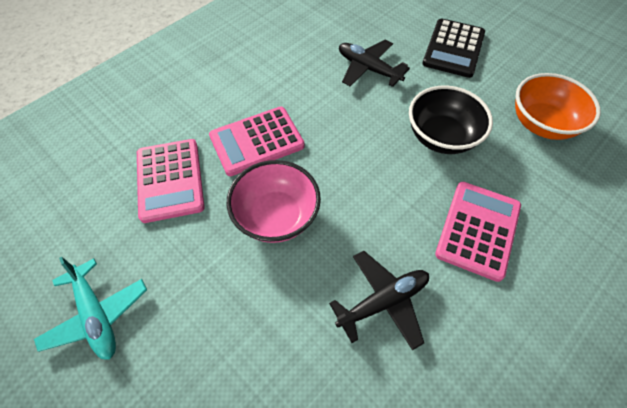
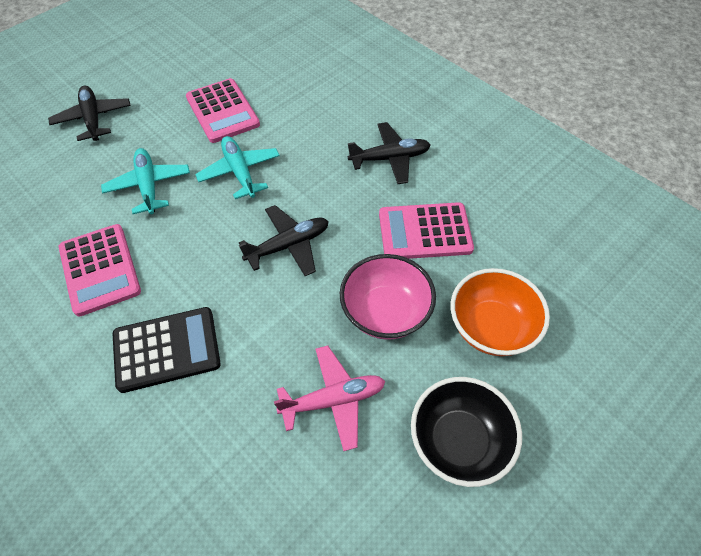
black plane: [329,251,429,351] [339,39,410,87] = 2 -> [48,85,131,141] [239,205,329,276] [348,122,431,184] = 3
pink plane: none = 0 -> [274,346,385,451] = 1
turquoise plane: [34,257,147,360] = 1 -> [101,148,190,214] [195,136,280,199] = 2

